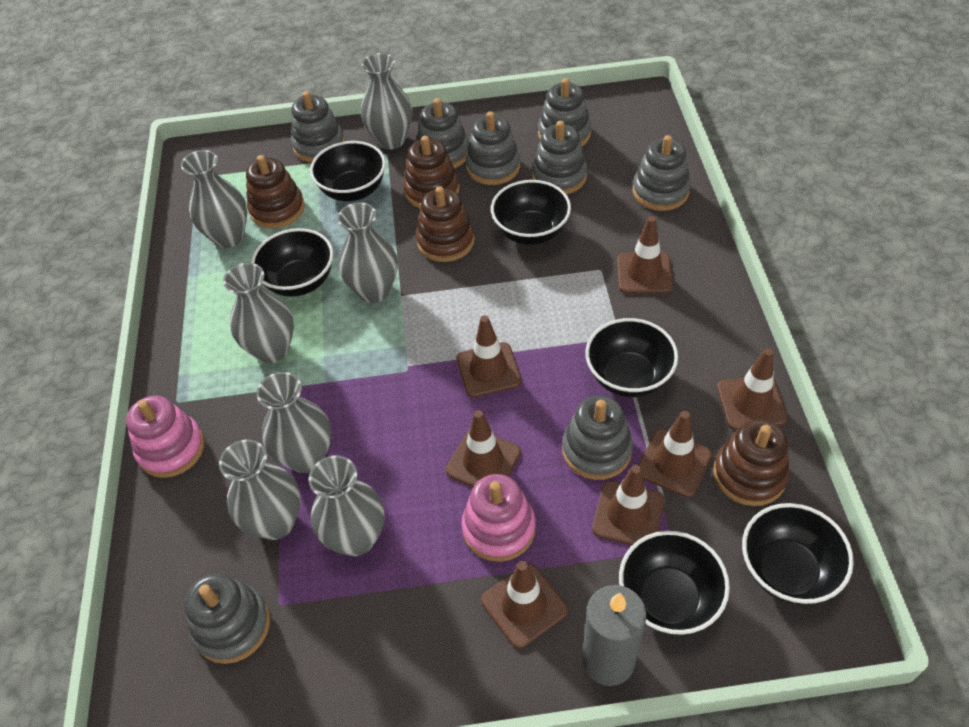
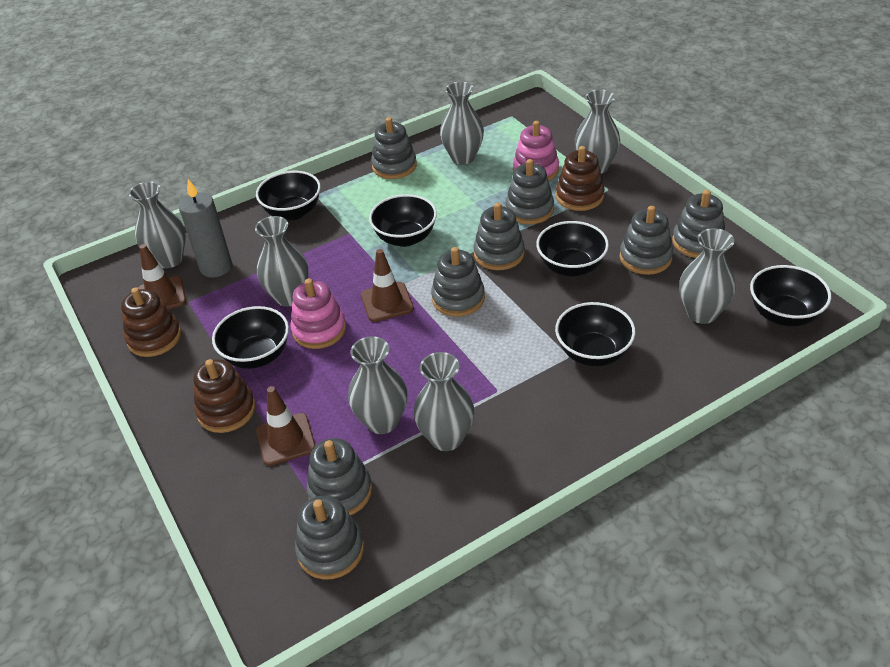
brown stacking toy: [246,155,305,229] [403,136,459,209] [416,186,475,262] [713,419,789,506] = 4 -> [121,287,181,357] [193,359,256,433] [556,146,604,211] = 3
brown traffic cone: [446,410,521,487] [457,316,522,398] [481,561,568,649] [592,465,665,546] [617,216,673,294] [638,411,712,498] [717,348,788,430] = 7 -> [138,244,186,309] [256,386,316,466] [361,249,414,322] = 3

